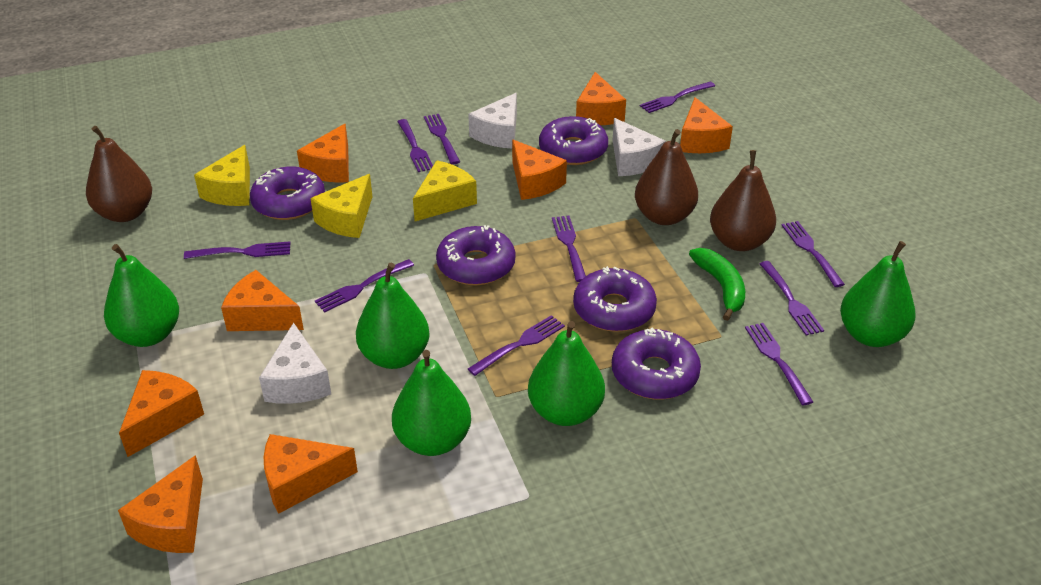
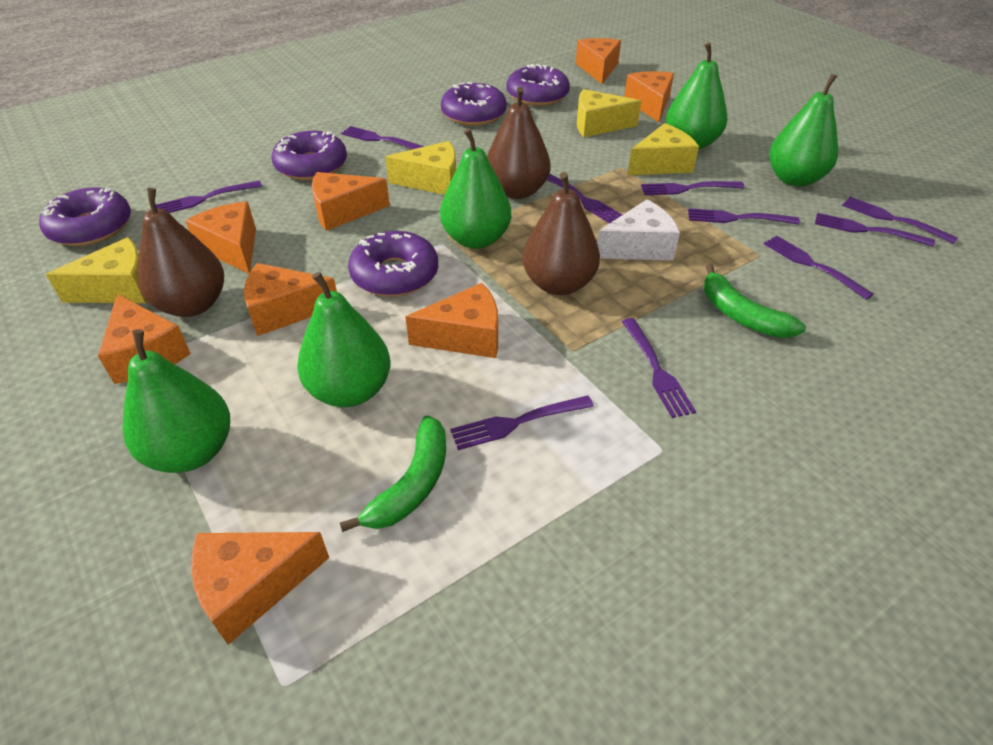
green banana: [689,248,745,321] = 1 -> [340,415,446,532] [704,264,806,338] = 2
white cheese: [259,323,331,404] [468,93,517,148] [613,118,666,176] = 3 -> [597,199,680,260] = 1
yellow cheese: [194,145,250,206] [310,174,372,238] [413,160,477,221] = 3 -> [46,237,147,303] [385,141,456,195] [577,89,641,137] [627,123,699,175] = 4

